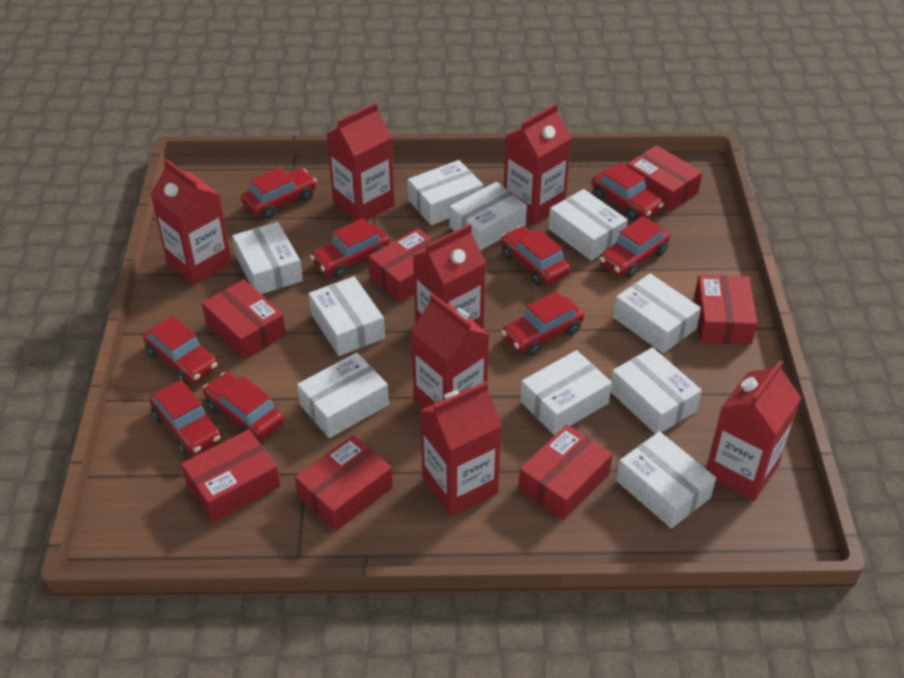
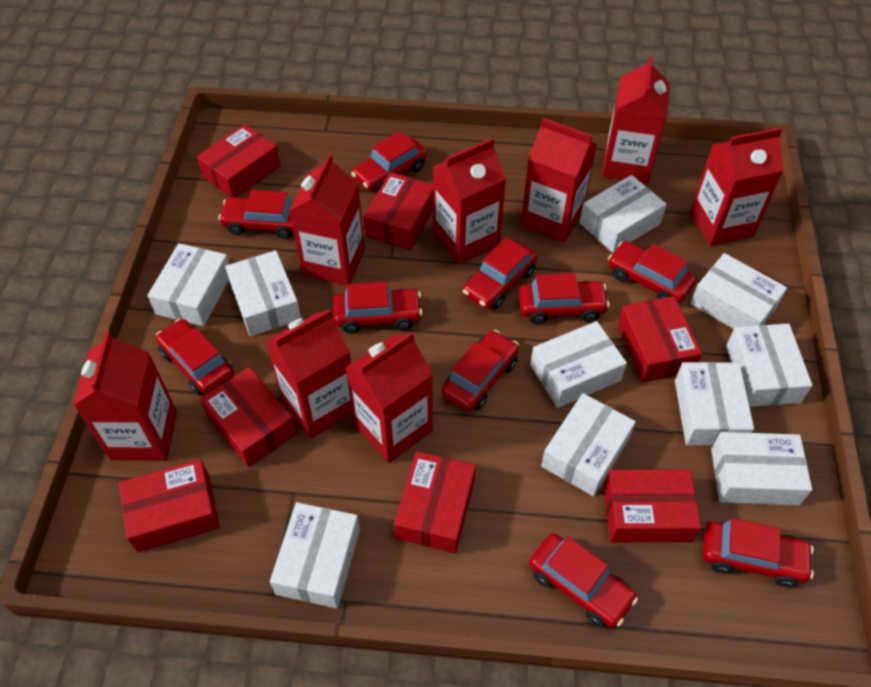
red car: [143,315,218,385] [149,380,222,456] [203,372,284,440] [241,167,317,219] [310,218,390,279] [501,226,570,286] [501,291,584,356] [592,162,664,221] [599,216,670,278] = 9 -> [156,319,234,396] [218,190,294,239] [333,282,423,333] [351,131,427,193] [442,330,519,412] [463,237,537,310] [519,273,610,324] [529,534,638,628] [608,241,696,303] [703,518,814,587] = 10
red carton: [151,159,232,285] [327,103,395,221] [411,293,490,408] [413,224,486,330] [420,382,502,516] [504,103,572,225] [706,360,801,501] = 7 -> [73,331,177,461] [266,309,353,439] [289,154,365,286] [345,332,433,463] [433,138,506,264] [521,118,597,242] [602,56,670,184] [690,127,784,246] = 8

